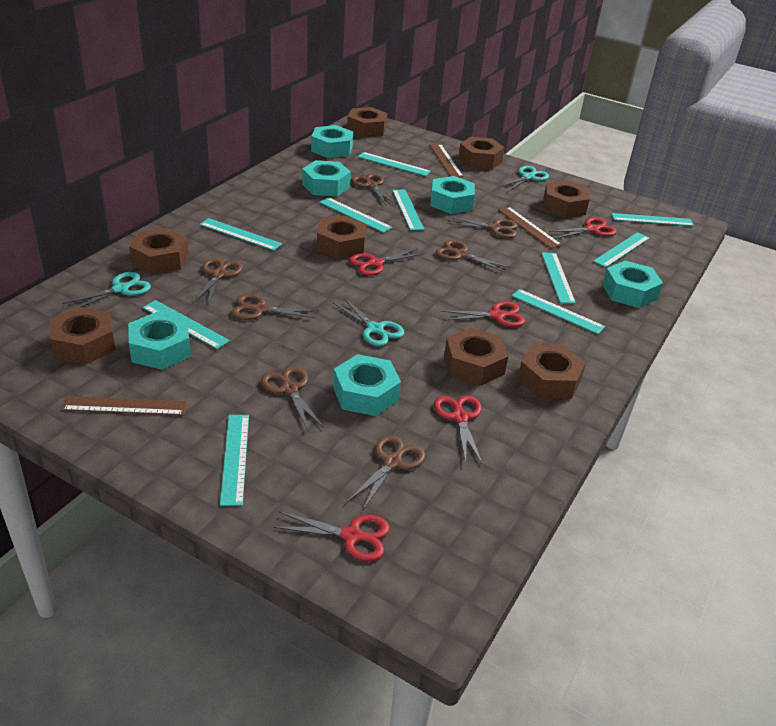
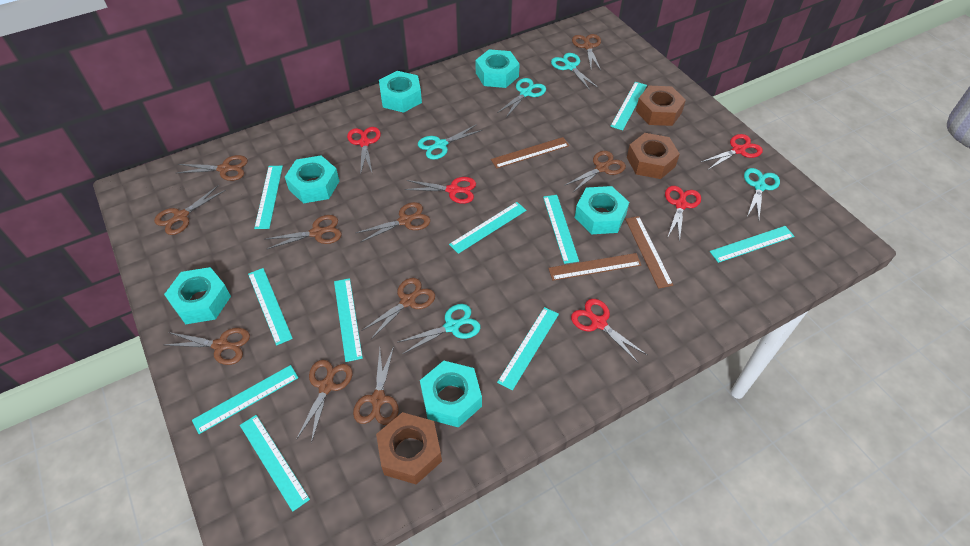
brown nut: [50,307,115,364] [129,228,189,274] [317,215,367,259] [347,107,388,138] [444,328,508,386] [458,137,505,170] [517,344,586,399] [543,180,590,218] = 8 -> [376,412,442,484] [627,133,680,179] [636,86,686,126] = 3
brown scissors: [194,258,243,304] [231,294,319,320] [261,367,324,430] [347,435,426,510] [351,173,397,206] [436,240,511,272] [447,216,518,238] = 7 -> [154,185,226,235] [165,328,250,365] [177,155,248,181] [266,215,342,249] [296,360,353,443] [353,346,399,425] [356,202,430,243] [361,278,435,339] [564,151,626,193] [572,34,601,70] = 10
turquoise scissors: [62,272,151,310] [333,298,404,346] [499,166,549,192] = 3 -> [397,304,481,354] [418,124,483,160] [497,78,546,118] [551,53,599,90] [744,168,780,219] = 5

